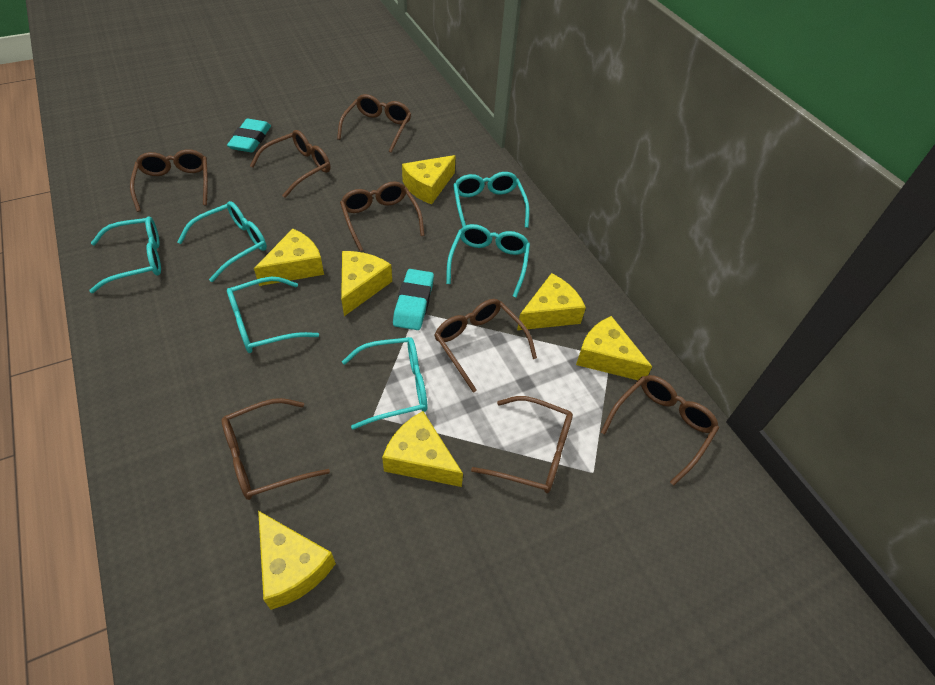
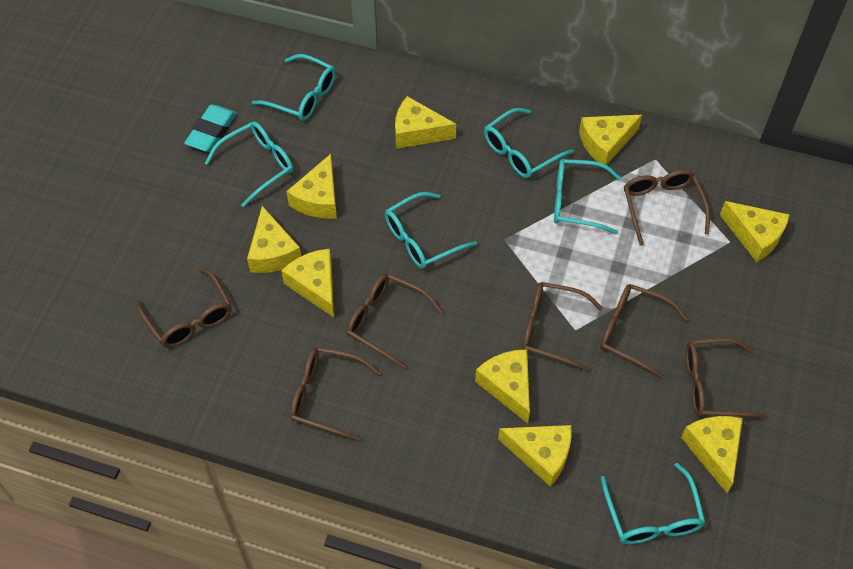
brown glasses: [130,149,208,212] [222,398,330,500] [250,130,330,198] [337,94,411,153] [340,181,425,251] [434,299,537,393] [471,396,573,493] [601,375,719,486] = 8 -> [136,268,232,348] [290,347,381,441] [347,274,443,369] [522,282,603,371] [600,284,688,379] [624,170,710,245] [686,338,766,418] = 7
turquoise eraser: [227,119,271,152] [393,269,434,330] = 2 -> [184,104,237,152] = 1
yellow cheese: [254,229,324,286] [258,511,336,610] [341,251,392,316] [382,411,463,487] [402,155,456,204] [517,273,586,330] [576,316,652,380] = 7 -> [247,206,301,273] [281,249,334,318] [286,154,337,219] [395,96,456,148] [475,349,530,423] [498,425,572,487] [579,115,642,165] [681,416,743,493] [720,201,790,262] = 9

